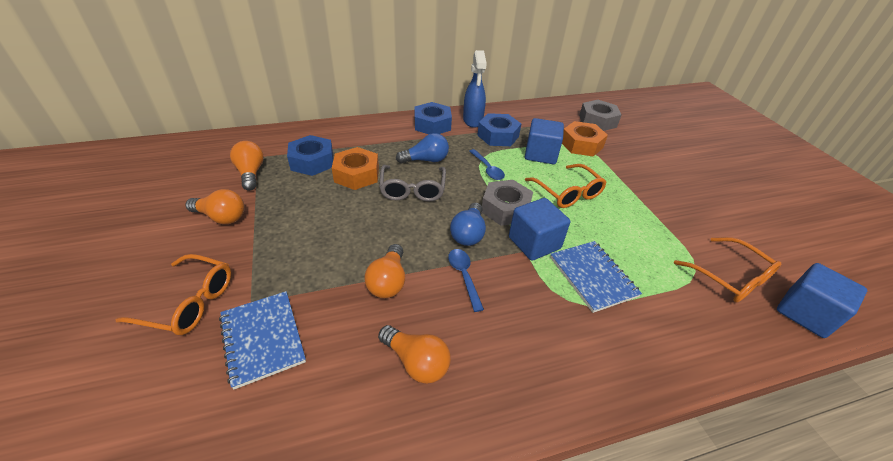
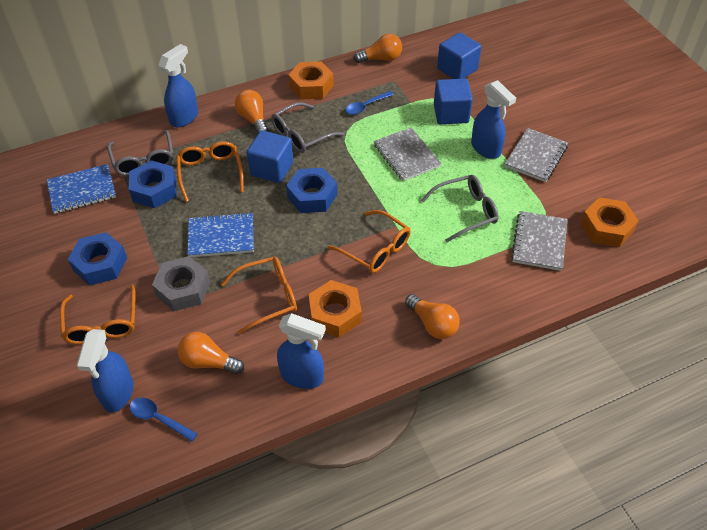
blue light bulb: [396,133,449,164] [450,203,486,246] = 2 -> none = 0
blue spray bottle: [463,50,487,128] = 1 -> [77,329,133,412] [158,44,198,127] [277,313,326,389] [471,80,516,159] = 4
grey glasses: [379,165,446,201] = 1 -> [107,130,173,176] [271,102,344,153] [421,175,499,243] = 3
grey notebook: none = 0 -> [374,127,441,181] [505,128,568,182] [511,211,568,271] = 3
grey nut: [482,180,533,226] [579,100,621,131] = 2 -> [152,256,210,311] = 1
orange glasses: [116,254,231,335] [525,164,607,208] [674,237,781,303] = 3 -> [60,284,136,344] [176,141,244,202] [221,257,297,334] [327,210,411,273] = 4
orange nut: [332,147,379,190] [562,121,608,156] = 2 -> [289,61,334,99] [309,280,362,338] [581,197,639,247] = 3

